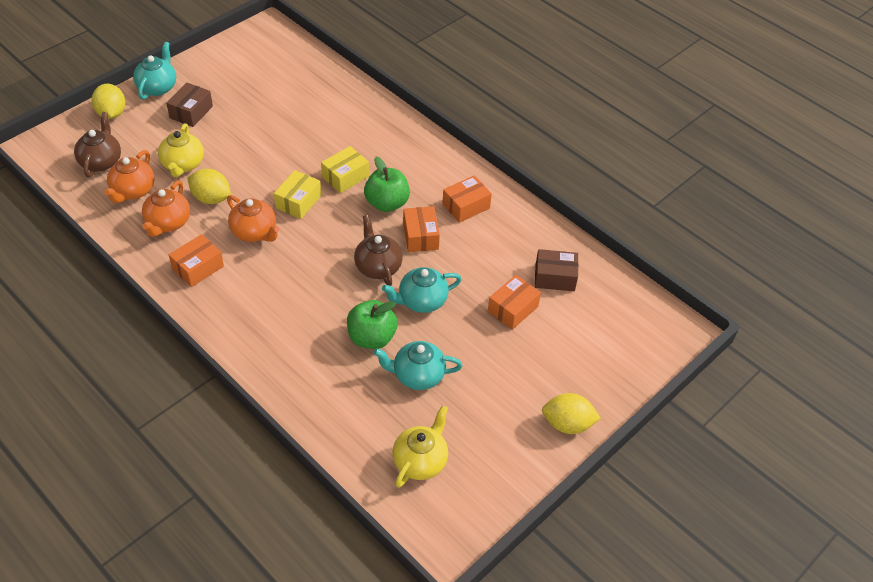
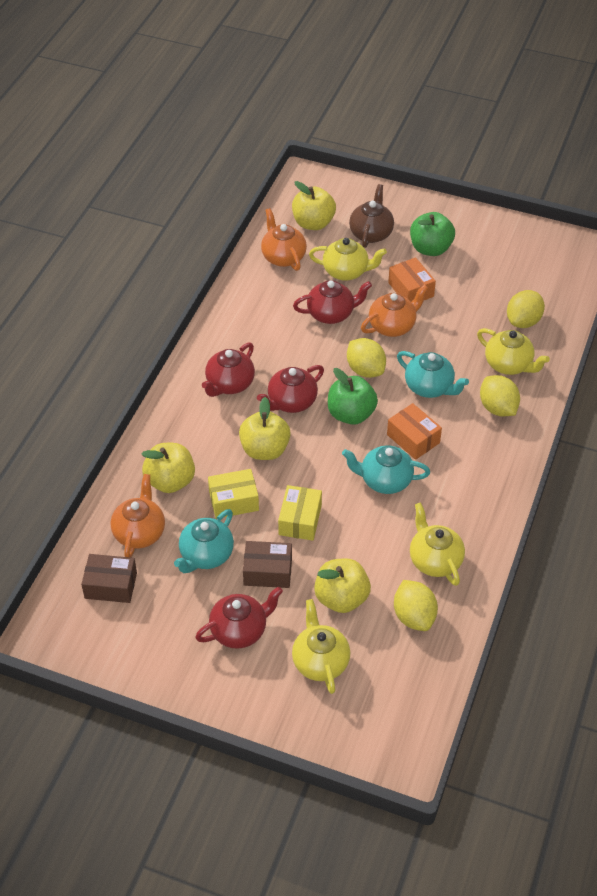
brown teapot: [74,112,121,178] [354,215,403,286] = 2 -> [349,184,394,248] = 1
orange box: [169,234,224,287] [403,206,440,252] [442,175,492,223] [488,275,541,330] = 4 -> [387,403,442,460] [388,257,436,302] = 2
red teapot: none = 0 -> [195,587,283,649] [202,342,255,397] [257,365,324,413] [293,280,372,324] = 4
yellow apple: none = 0 -> [141,443,195,493] [239,397,291,460] [292,181,336,230] [314,558,371,613] = 4
yellow lemon: [92,84,126,119] [187,169,231,204] [542,393,601,434] = 3 -> [347,338,386,378] [394,580,438,631] [480,375,520,416] [507,290,545,328] = 4
yellow teapot: [158,123,204,177] [393,405,448,488] = 2 -> [292,599,350,694] [309,238,387,281] [410,503,465,586] [477,328,550,375] = 4

